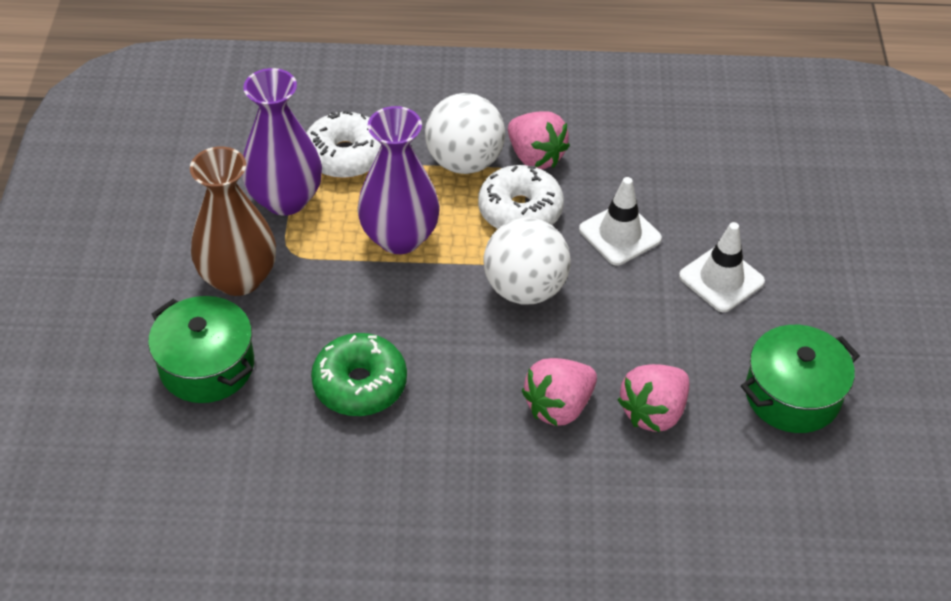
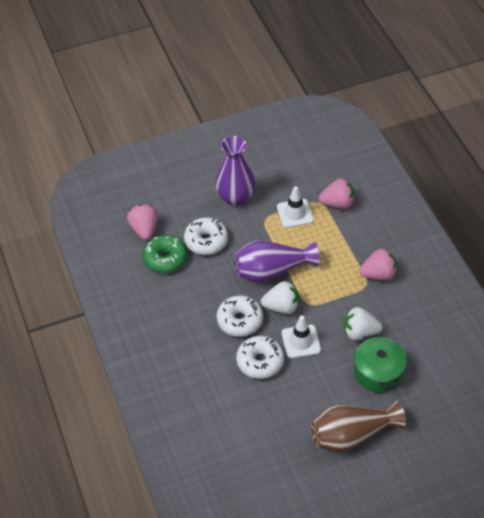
green pot: [148,296,254,403] [741,325,860,433] = 2 -> [354,334,407,393] = 1
white ball: [425,93,505,174] [484,217,571,304] = 2 -> none = 0
white donut: [307,111,381,178] [478,165,564,229] = 2 -> [184,217,228,255] [216,295,263,337] [236,336,284,379] = 3
white strawberry: none = 0 -> [261,281,299,314] [343,307,383,341] = 2

